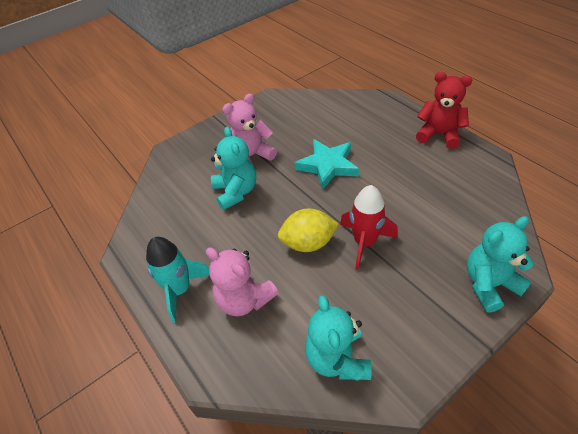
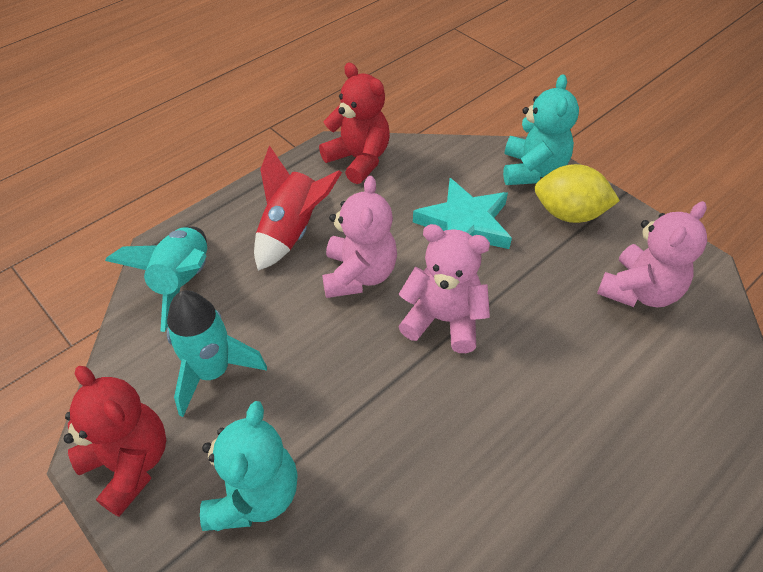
pink teddy bear: [206,247,279,316] [222,94,277,163] = 2 -> [322,176,397,298] [398,224,490,353] [597,201,707,307] = 3
red teddy bear: [416,72,472,149] = 1 -> [64,366,166,517] [319,63,390,184] = 2
turquoise rocket: [146,237,210,323] = 1 -> [105,227,207,332] [167,290,267,417] = 2
turquoise teddy bear: [211,127,256,210] [305,295,371,381] [467,216,534,313] = 3 -> [200,401,298,531] [503,74,579,185] = 2

